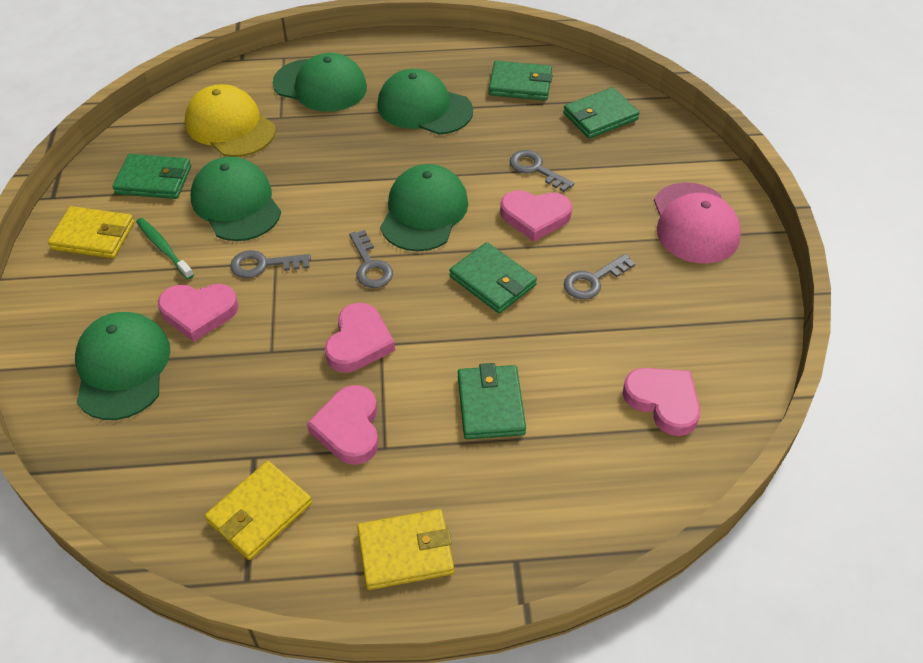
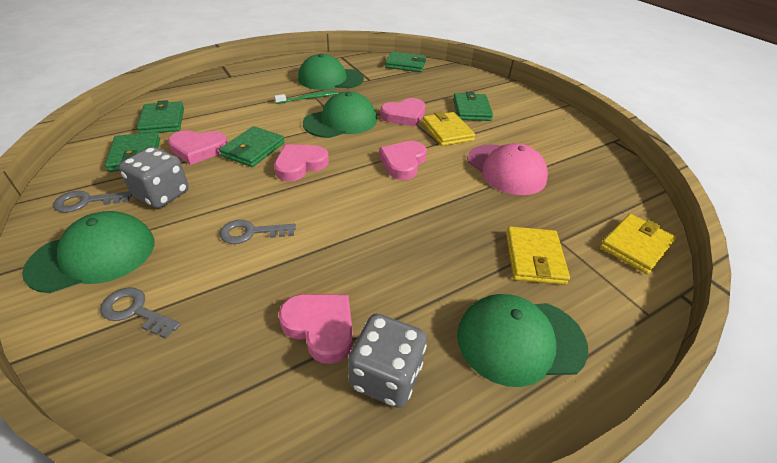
green cap: [75,312,170,420] [190,157,281,241] [273,53,367,112] [377,69,473,135] [380,164,468,252] = 5 -> [22,211,154,293] [298,54,364,90] [303,91,377,138] [457,294,588,387] = 4
grey dice: none = 0 -> [119,147,189,208] [348,314,427,408] = 2
grey key: [230,250,311,278] [349,230,393,288] [510,150,574,192] [564,254,635,300] = 4 -> [53,191,132,213] [100,287,181,339] [220,220,296,244] = 3
yellow cap: [185,84,276,157] = 1 -> none = 0

